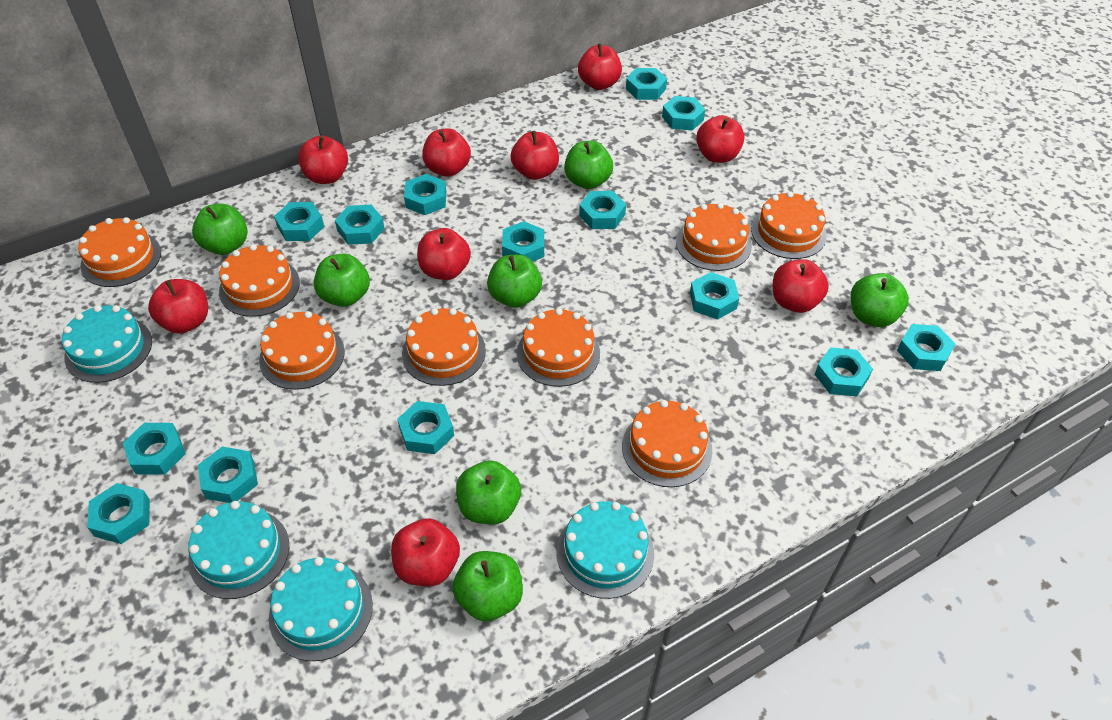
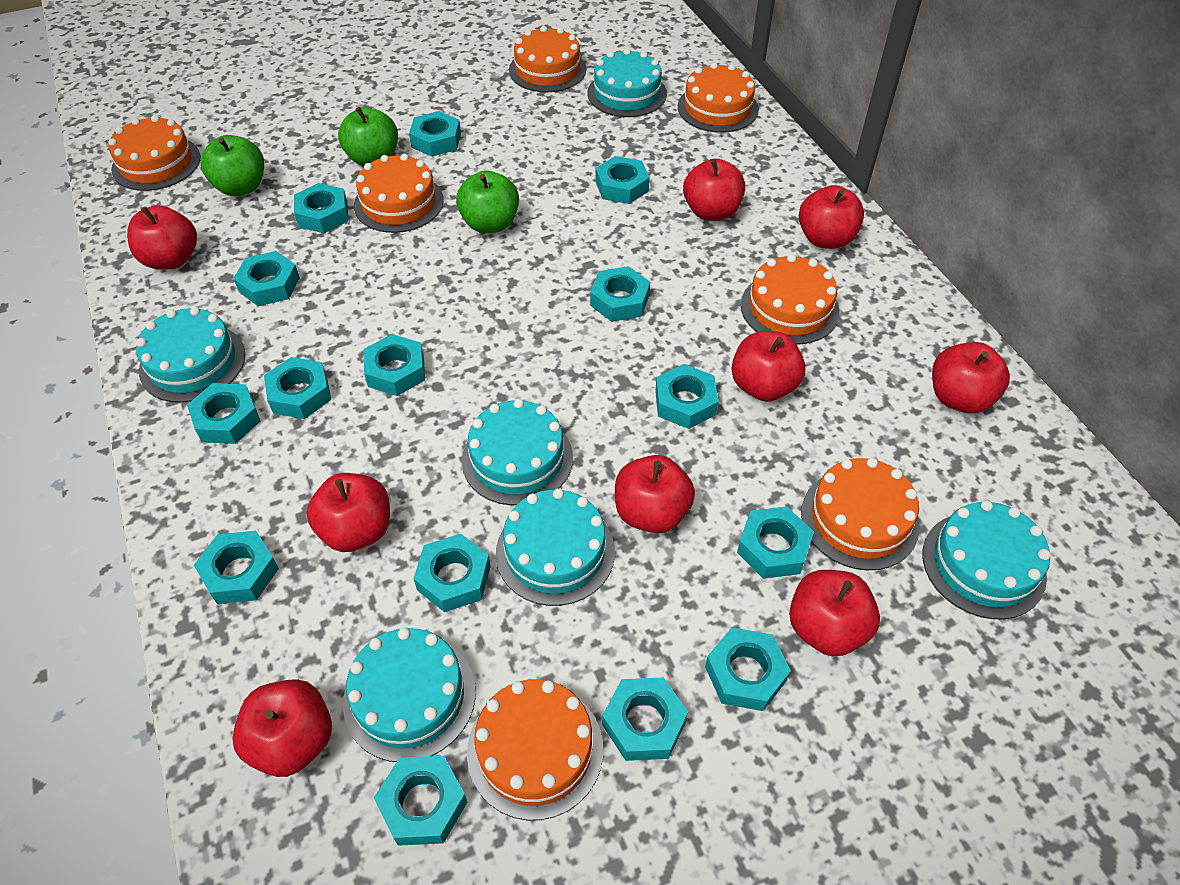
green apple: [192,204,248,255] [314,253,370,307] [452,551,523,621] [456,460,521,524] [487,255,542,308] [564,141,613,189] [851,273,909,327] = 7 -> [201,135,264,196] [338,107,398,167] [456,170,519,233] = 3
orange cake: [78,217,161,287] [219,244,300,317] [259,311,345,390] [402,308,486,386] [517,308,600,387] [622,400,712,487] [676,203,752,271] [751,191,827,259] = 8 -> [108,115,201,191] [354,154,444,233] [467,679,603,820] [509,26,586,92] [678,63,759,133] [741,254,840,344] [801,458,920,570] = 7
turquoise cake: [62,305,152,383] [188,501,289,599] [269,557,373,661] [556,501,654,599] = 4 -> [136,307,245,403] [343,627,476,762] [462,399,573,505] [496,488,615,606] [588,48,667,117] [923,500,1050,619] = 6
turquoise nut: [87,483,150,544] [123,423,186,475] [198,447,258,503] [274,202,324,241] [335,205,385,245] [398,401,454,454] [404,174,446,215] [502,221,544,261] [579,191,626,229] [626,68,667,100] [662,96,705,131] [690,272,739,320] [815,347,873,396] [897,324,955,371] = 14 -> [187,383,260,444] [194,531,279,604] [233,251,300,306] [264,357,331,419] [294,183,348,233] [364,334,425,396] [374,756,467,846] [409,111,461,157] [413,534,491,612] [590,266,650,322] [596,156,650,204] [602,677,688,761] [655,364,718,429] [705,627,791,711] [737,506,814,579] = 15

